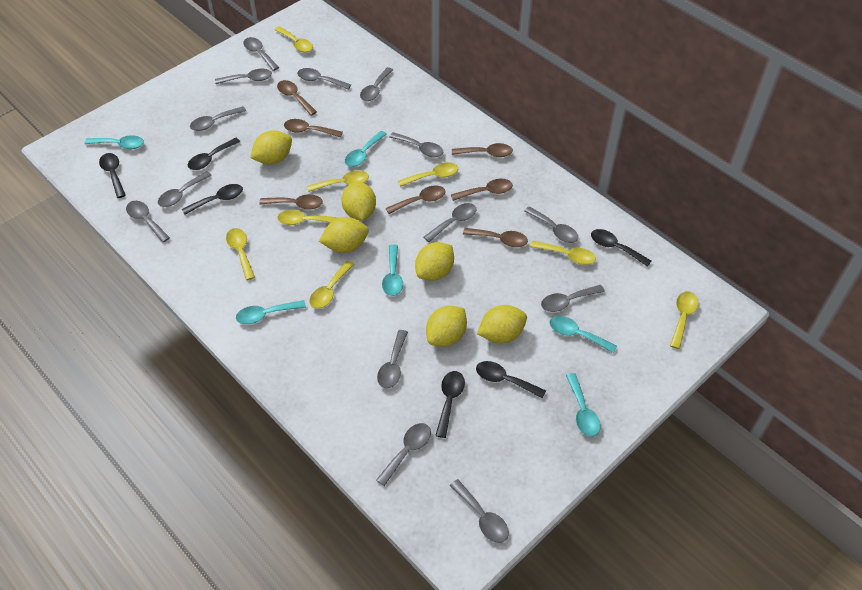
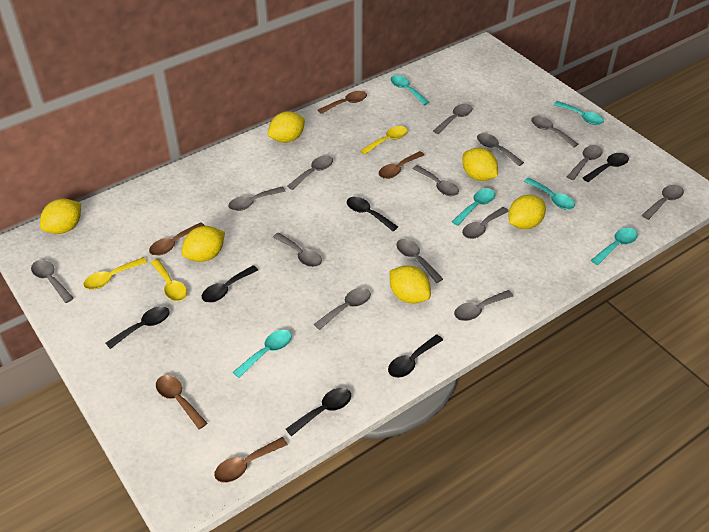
brown spoon: [259,194,323,209] [277,80,317,116] [284,119,343,137] [385,185,446,214] [451,179,513,201] [452,143,513,157] [463,228,528,247] = 7 -> [149,223,205,256] [156,375,208,429] [214,437,288,483] [318,91,367,114] [379,151,424,179] = 5
yellow spoon: [226,228,255,280] [274,26,313,52] [278,210,339,225] [307,170,369,192] [309,261,354,309] [398,162,458,186] [530,241,596,265] [670,291,699,349] = 8 -> [83,257,147,289] [151,259,187,301] [360,126,408,155] = 3

